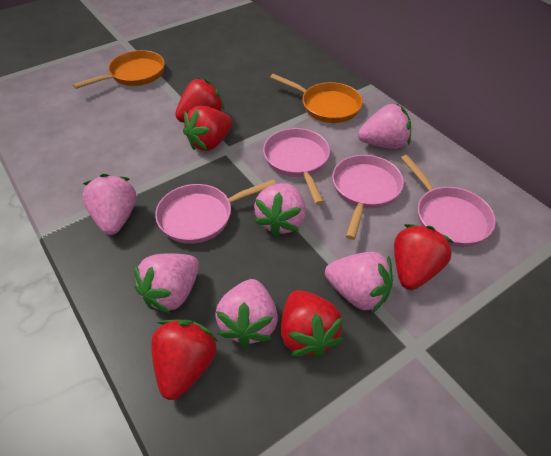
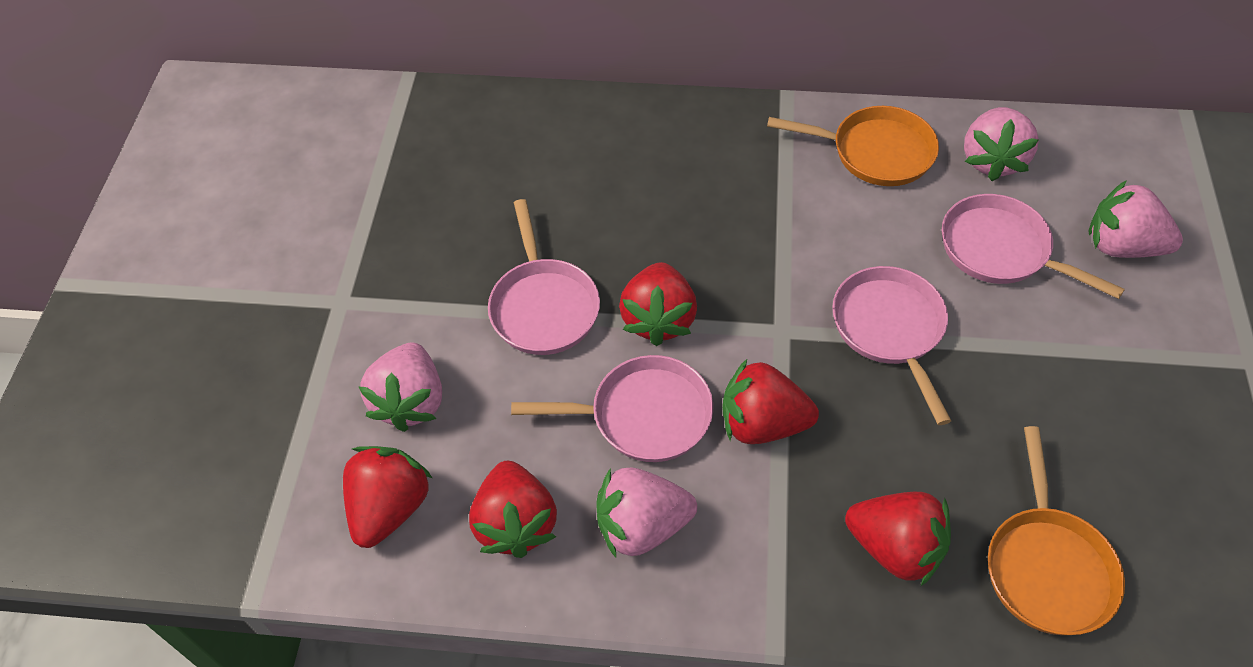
pink strawberry: [82,174,137,235] [134,253,199,314] [215,279,278,347] [254,183,306,237] [325,252,393,313] [358,103,411,149] = 6 -> [359,342,442,432] [597,467,697,558] [964,107,1039,181] [1089,180,1183,258] = 4

